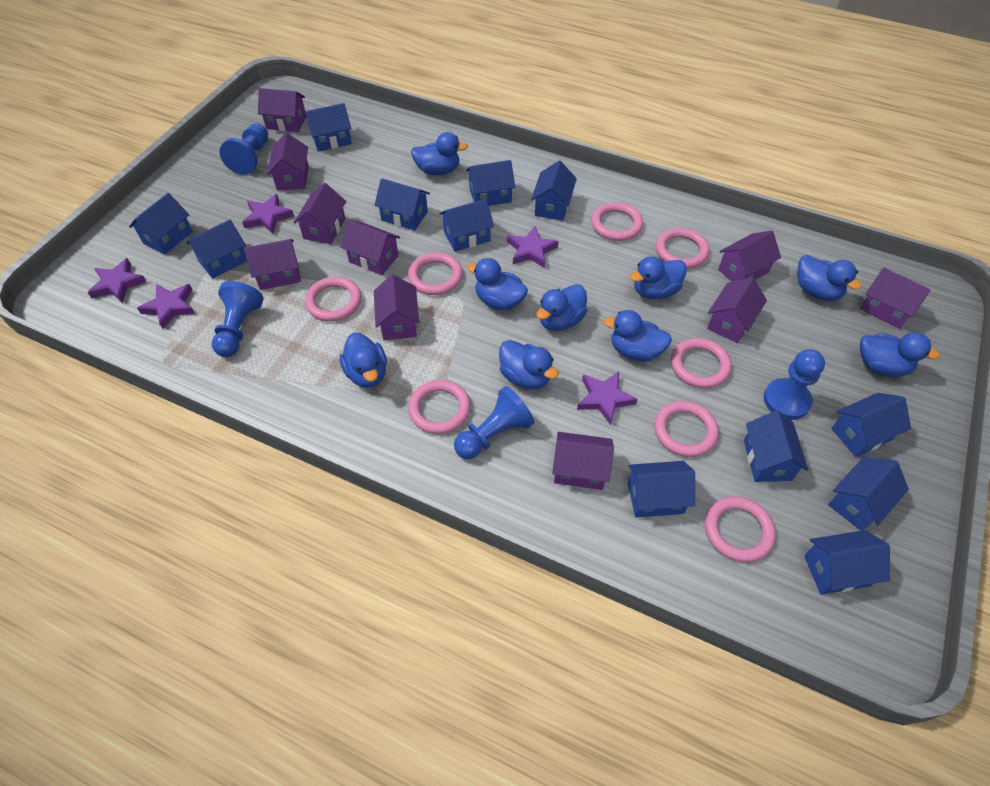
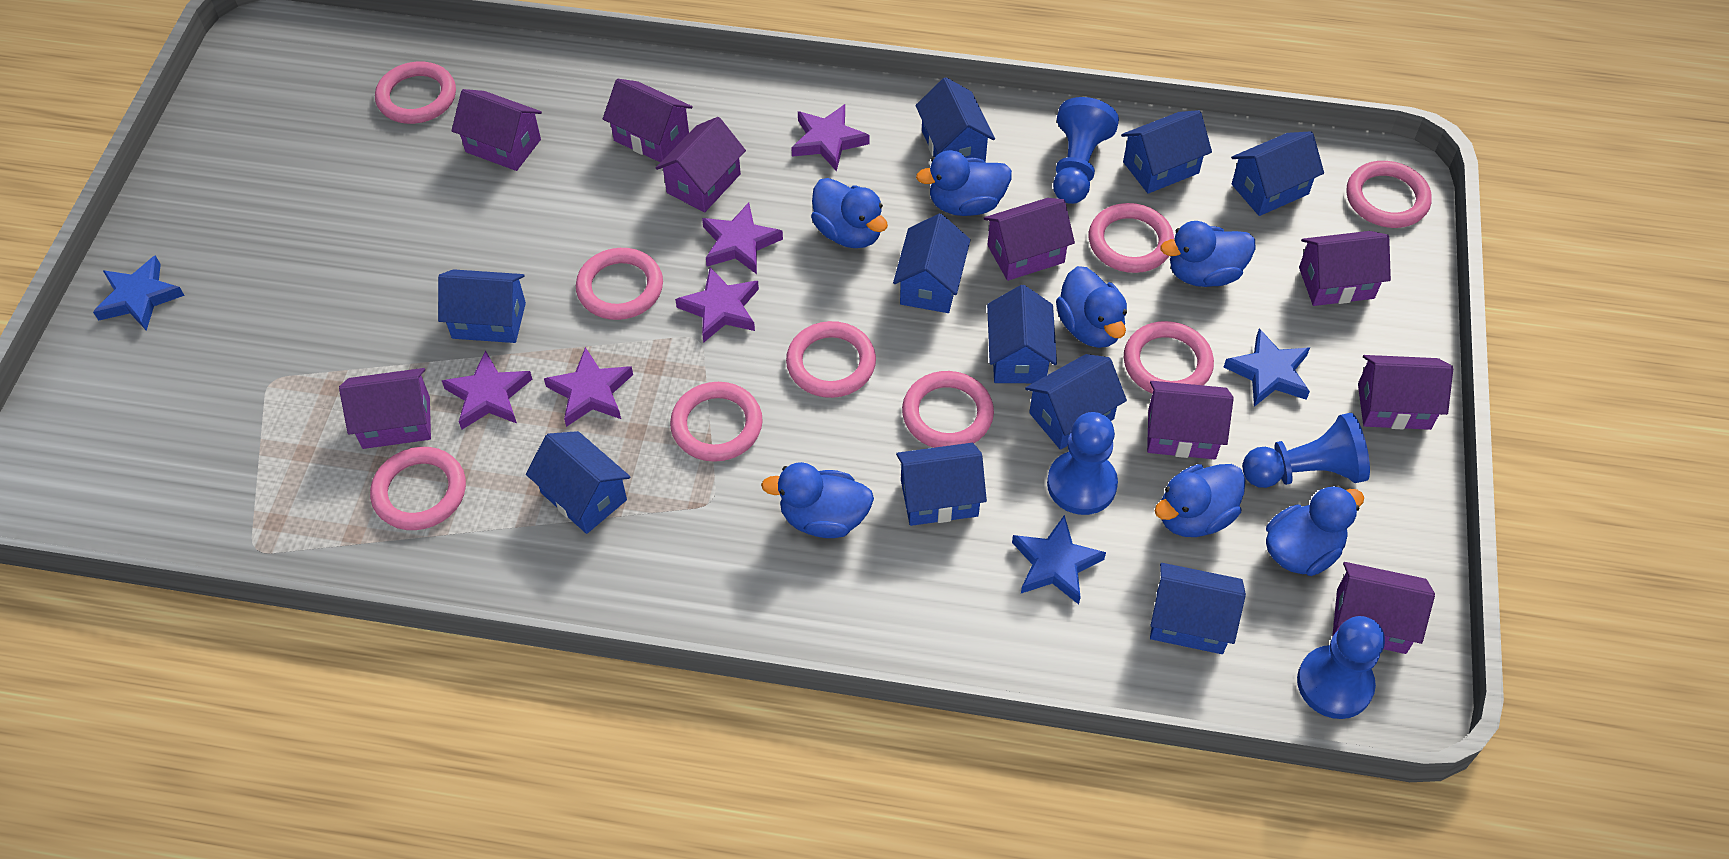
blue duck: [340,332,387,388] [411,132,468,175] [467,258,528,310] [499,340,559,390] [536,284,587,331] [603,310,672,362] [630,256,687,299] [797,255,862,301] [860,332,940,377] = 9 -> [761,462,874,538] [811,178,888,248] [916,150,1012,216] [1056,266,1127,348] [1155,464,1246,537] [1161,221,1256,287] [1266,485,1364,576] = 7
blue house: [129,193,193,255] [186,220,247,279] [305,103,352,152] [374,178,430,231] [439,199,494,252] [466,160,515,206] [531,161,577,221] [628,461,695,518] [744,410,808,482] [804,530,890,595] [828,457,909,531] [831,393,911,457] = 12 -> [438,269,526,343] [526,431,630,534] [893,213,971,313] [896,443,987,526] [915,77,995,162] [987,285,1057,383] [1025,354,1127,450] [1121,110,1212,194] [1150,563,1246,654] [1231,131,1324,216] = 10
blue star: none = 0 -> [93,255,185,331] [1012,515,1106,604] [1224,328,1310,407] = 3
pink ring: [305,277,362,321] [408,252,463,295] [408,380,471,434] [591,202,643,241] [654,401,719,457] [656,228,710,269] [671,338,732,388] [705,496,776,562] = 8 -> [370,447,466,530] [375,62,456,124] [576,248,663,320] [670,382,763,462] [786,321,876,398] [902,371,994,448] [1089,203,1174,273] [1124,321,1214,394] [1347,161,1432,228] = 9
purple house: [244,239,301,290] [258,88,305,132] [267,133,309,190] [294,183,346,244] [341,220,400,275] [374,274,419,340] [552,432,614,490] [707,277,767,343] [718,231,781,282] [860,267,931,329] = 10 -> [339,368,431,449] [452,89,542,171] [603,78,693,163] [656,117,746,213] [984,198,1075,281] [1147,381,1234,459] [1299,231,1391,306] [1332,562,1435,654] [1358,355,1453,430] = 9

